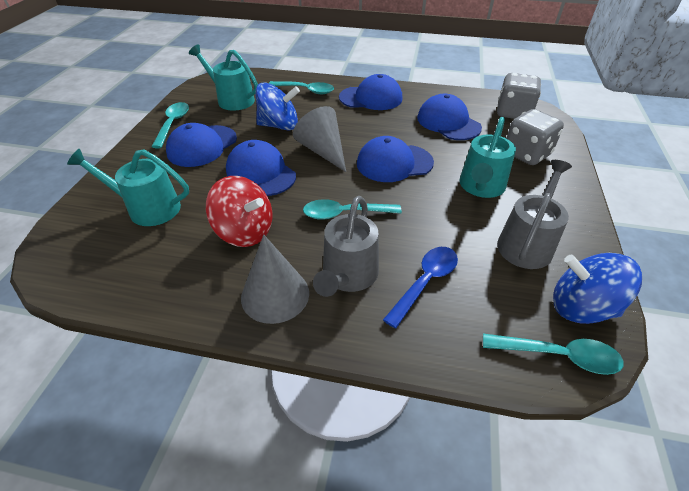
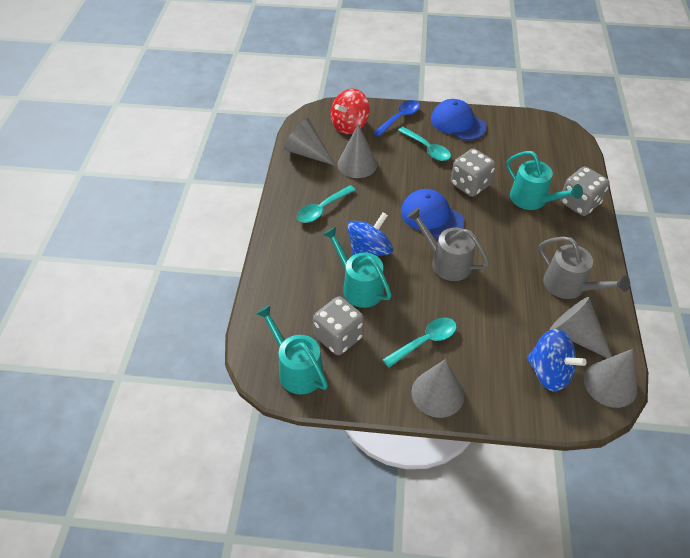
blue cap: [166,123,237,167] [226,140,296,196] [339,74,402,110] [357,136,434,182] [417,94,482,140] = 5 -> [401,189,464,239] [431,99,487,140] = 2
grey cone: [241,235,309,324] [293,106,346,172] = 2 -> [284,118,335,166] [337,124,377,178] [411,359,464,418] [550,297,612,358] [584,349,637,408] = 5
grey dice: [497,73,541,119] [506,109,564,165] = 2 -> [313,296,364,355] [451,148,496,197] [560,166,610,216] = 3
turquoise spoon: [152,102,189,148] [269,81,334,94] [303,199,402,220] [483,334,624,375] = 4 -> [297,185,356,223] [382,318,457,368] [398,127,451,161] = 3

